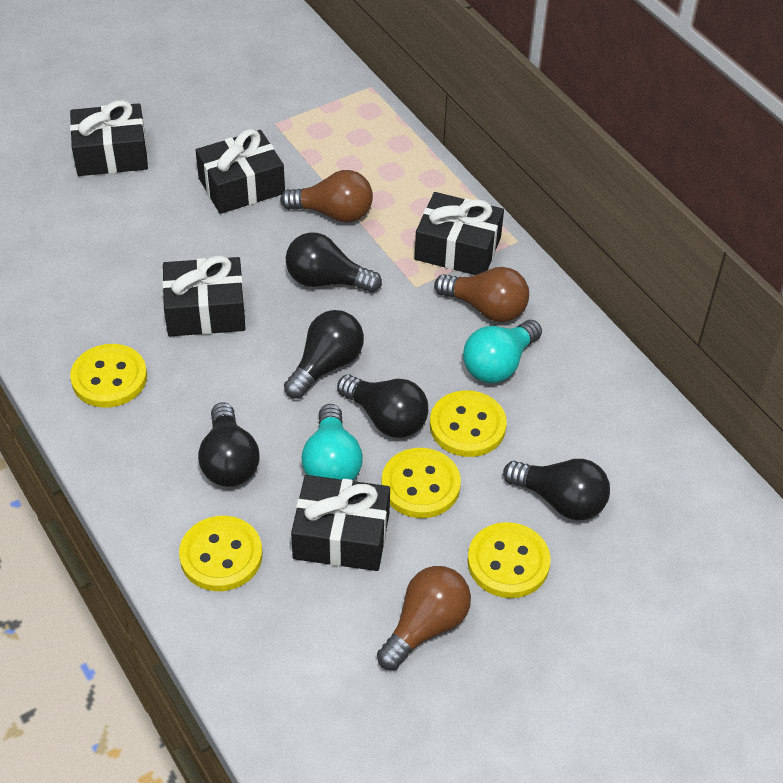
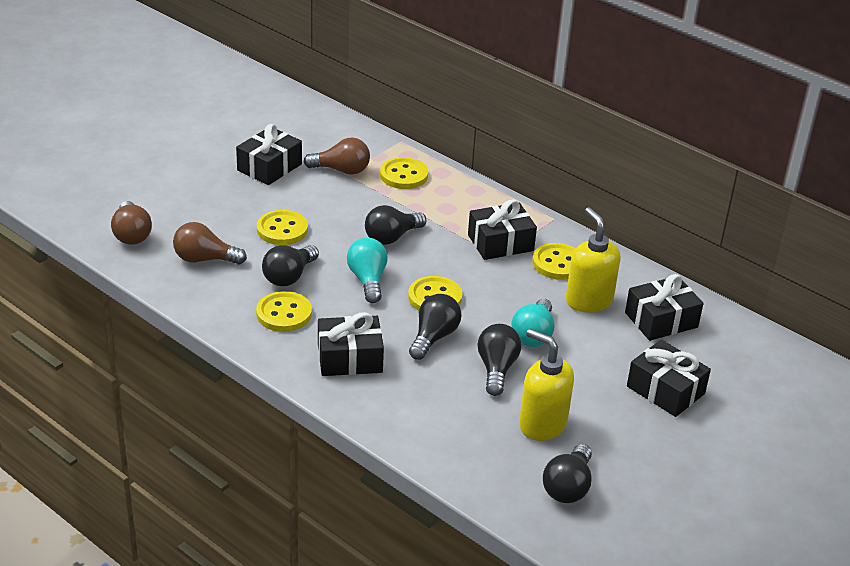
yellow soap dispenser: none = 0 -> [519,329,574,441] [566,207,621,313] = 2

